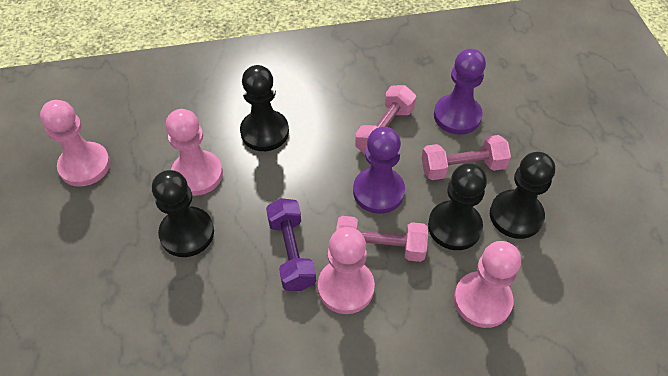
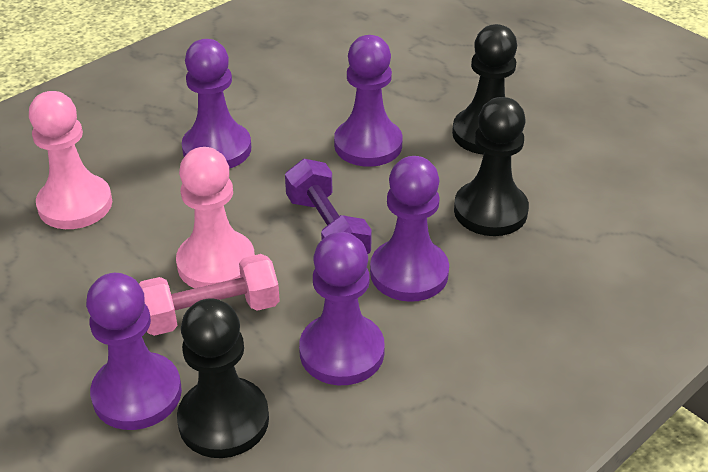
black pawn: [152,170,214,257] [240,65,289,151] [428,163,487,250] [490,152,555,239] = 4 -> [177,298,269,458] [452,24,517,155] [454,97,529,236] = 3
pink dumbbell: [336,216,428,262] [355,85,416,154] [422,135,511,180] = 3 -> [139,254,280,336] = 1
pink pawn: [40,100,111,187] [166,109,223,196] [318,227,375,314] [454,241,521,328] = 4 -> [29,91,112,229] [176,147,255,288] = 2
purple pawn: [353,127,405,214] [434,48,486,135] = 2 -> [86,273,182,430] [182,39,251,169] [299,232,385,385] [334,35,403,167] [370,156,449,302] = 5

